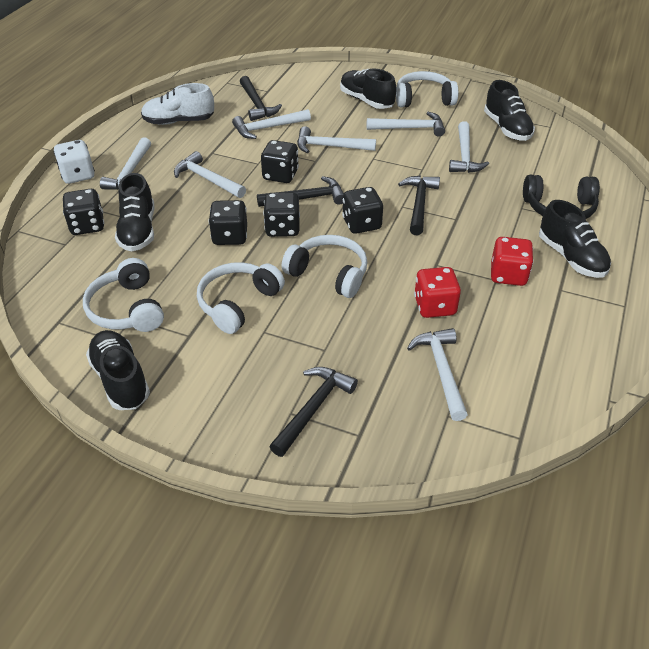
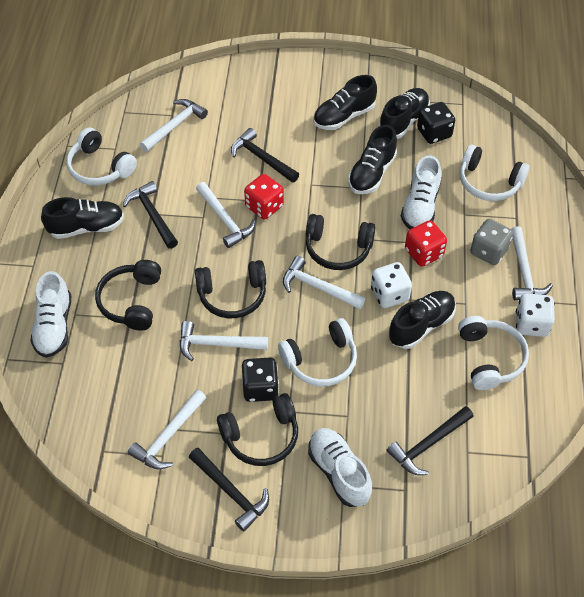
black dice: [63,189,104,235] [209,200,247,245] [261,140,299,183] [263,192,300,237] [342,187,383,234] = 5 -> [242,358,279,402] [417,102,455,144] = 2
black headphones: [523,175,600,219] = 1 -> [95,260,161,331] [195,260,266,318] [217,393,298,466] [306,214,376,270] = 4
grey dice: none = 0 -> [470,219,513,265] = 1
white dice: [54,140,95,184] = 1 -> [371,262,412,308] [516,293,555,337] = 2
white hammer: [100,137,151,190] [174,151,246,198] [232,109,311,139] [297,126,376,153] [367,112,445,137] [407,328,468,421] [449,121,489,173] = 7 -> [128,389,206,469] [140,99,208,152] [180,321,268,361] [196,182,255,248] [283,256,365,309] [511,226,553,300] = 6
white shoe: [141,83,214,125] = 1 -> [30,271,71,358] [308,428,372,507] [401,155,441,229] = 3

